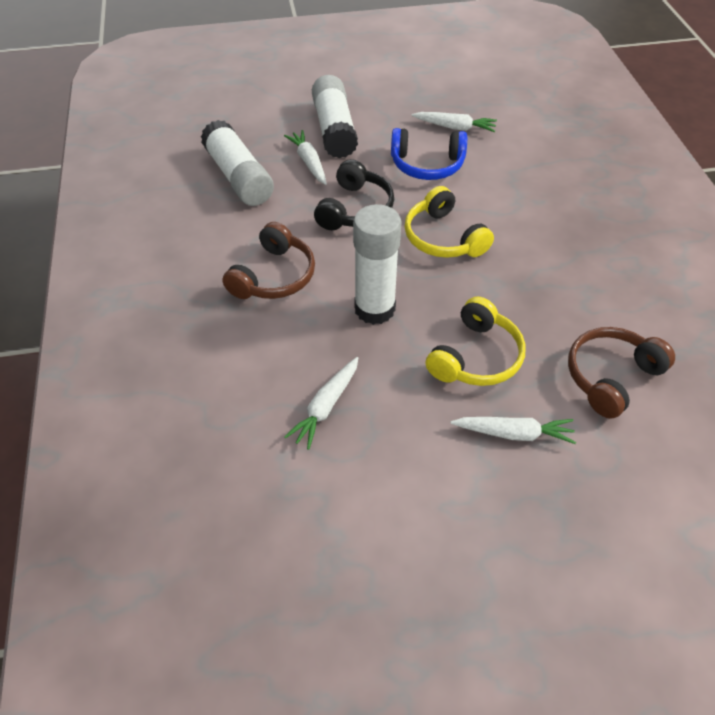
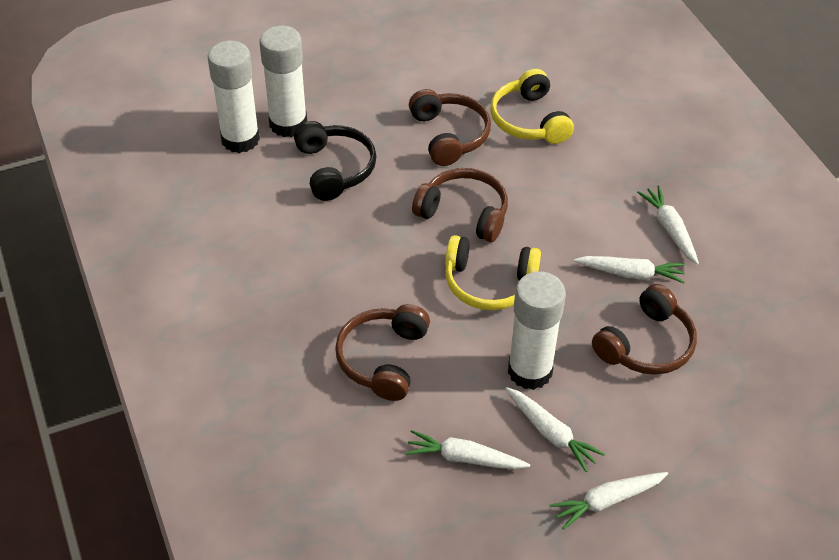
blue headphones: [391,128,467,180] = 1 -> none = 0
brown headphones: [222,222,315,299] [568,327,675,419] = 2 -> [335,304,430,401] [409,89,491,166] [412,168,508,242] [592,284,697,375] = 4
white carrot: [284,130,327,185] [284,357,358,450] [411,112,497,132] [451,417,576,444] = 4 -> [405,430,530,470] [505,387,605,472] [550,472,668,530] [574,256,685,283] [637,186,699,265] = 5

